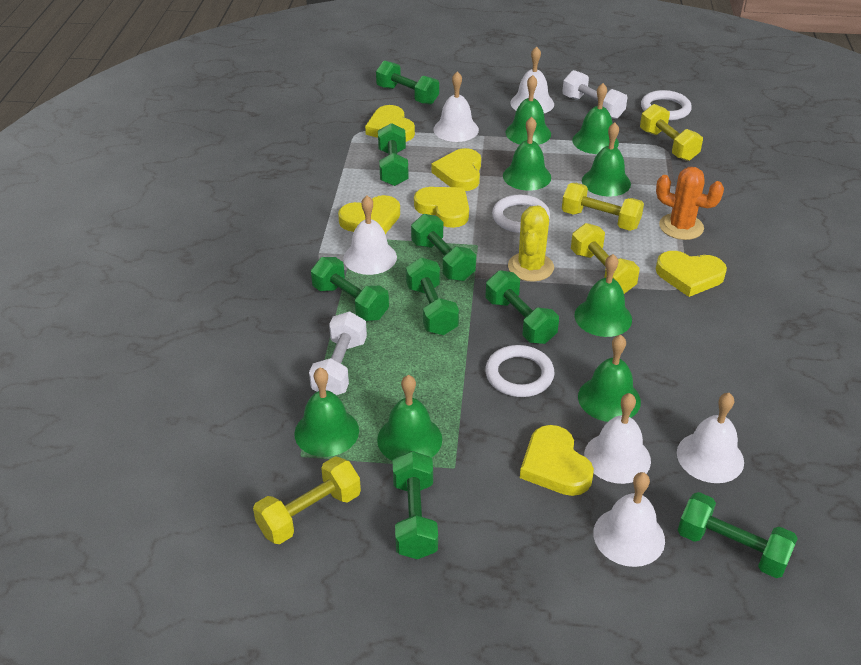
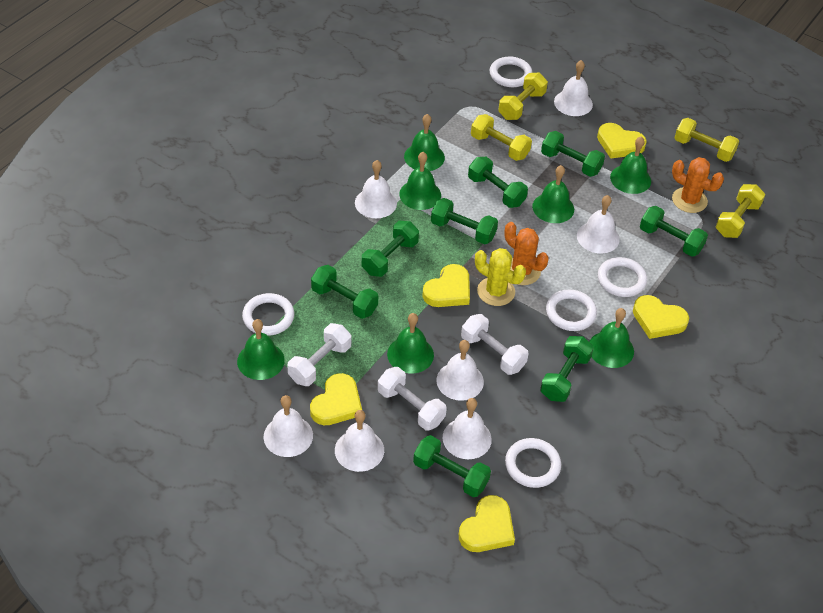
green bell: [294,368,359,457] [377,375,442,461] [503,117,551,191] [505,75,551,145] [572,83,619,154] [574,254,632,337] [578,334,641,422] [582,122,631,197] = 8 -> [237,319,285,380] [387,313,434,374] [399,152,441,210] [404,114,445,171] [532,165,574,223] [589,308,634,368] [610,137,651,194] = 7
orange cactus: [656,167,724,240] = 1 -> [504,222,549,285] [672,157,724,213] = 2
white bell: [343,196,397,275] [433,72,479,142] [510,46,554,113] [584,393,651,484] [593,472,665,567] [677,393,744,483] = 6 -> [264,395,313,457] [335,410,384,472] [355,160,397,218] [436,340,484,401] [443,398,492,459] [554,60,593,116] [577,195,620,254] = 7
white dumbbell: [309,311,367,395] [562,70,627,119] = 2 -> [287,323,351,386] [378,367,447,431] [461,314,529,375] = 3
white ring: [485,345,554,397] [492,195,550,233] [641,90,692,120] = 3 -> [242,293,294,336] [490,57,532,87] [505,438,561,488] [546,290,597,331] [598,257,647,297] = 5
yellow heart: [338,195,400,234] [365,105,415,142] [414,187,469,228] [431,148,481,191] [520,425,594,496] [656,251,727,297] = 6 -> [310,373,362,425] [422,264,470,307] [459,495,515,552] [597,123,647,159] [633,295,689,339] = 5

